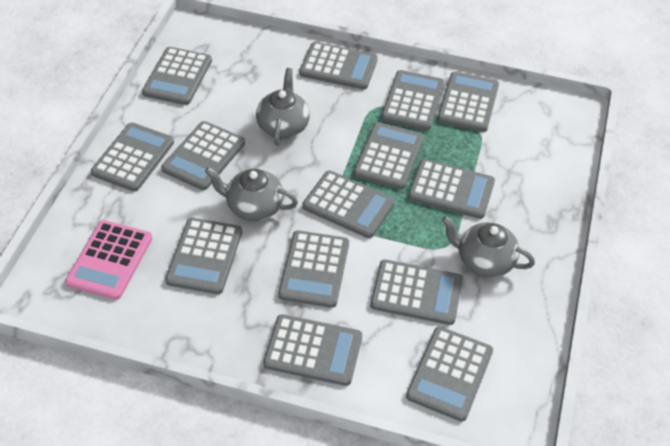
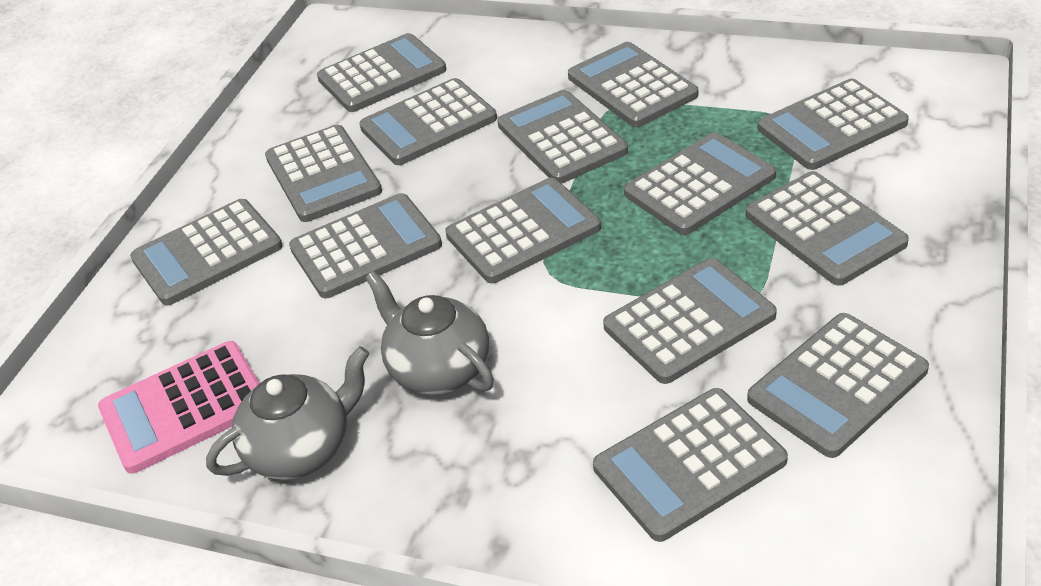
grey teapot: [205,167,298,221] [256,68,310,146] [442,216,535,278] = 3 -> [206,346,369,480] [365,271,494,395] = 2

